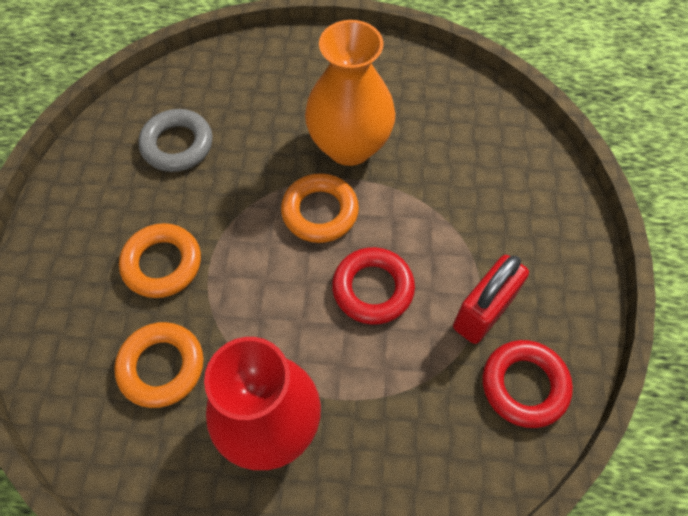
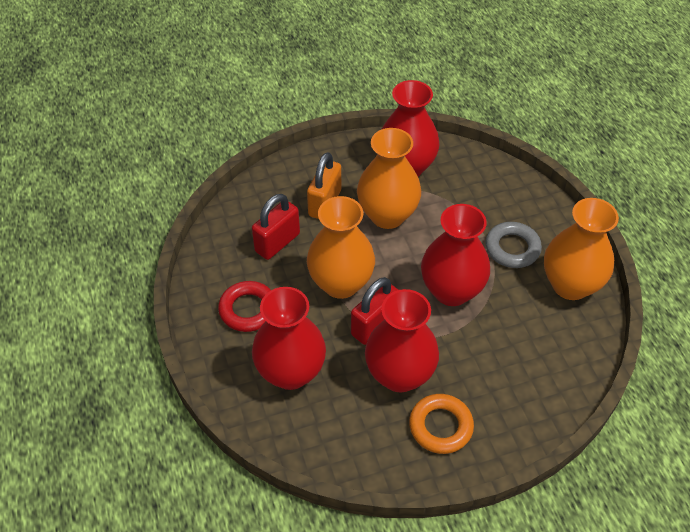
orange padlock: none = 0 -> [307,152,341,219] = 1
orange ring: [114,322,203,408] [119,223,201,298] [281,173,359,243] = 3 -> [409,394,474,454] = 1
orange vase: [305,20,395,166] = 1 -> [307,196,375,299] [357,128,421,229] [544,198,619,300] = 3
red padlock: [453,255,529,344] = 1 -> [252,194,300,260] [351,277,398,345] = 2
red ring: [332,247,415,325] [482,340,573,428] = 2 -> [218,281,271,332] = 1
red vase: [204,337,321,470] = 1 -> [252,287,326,390] [365,289,439,393] [382,80,440,177] [421,204,490,306] = 4

